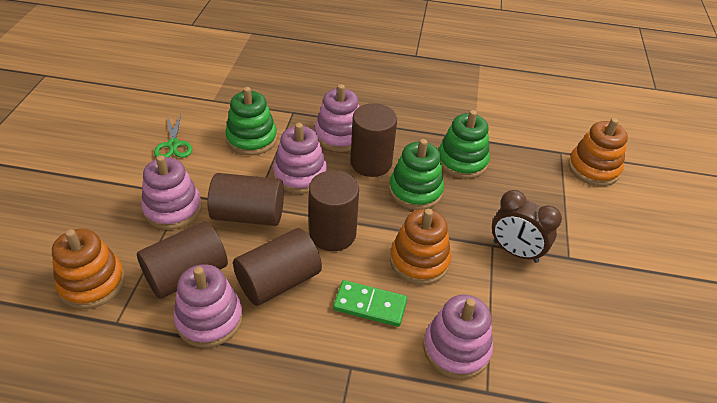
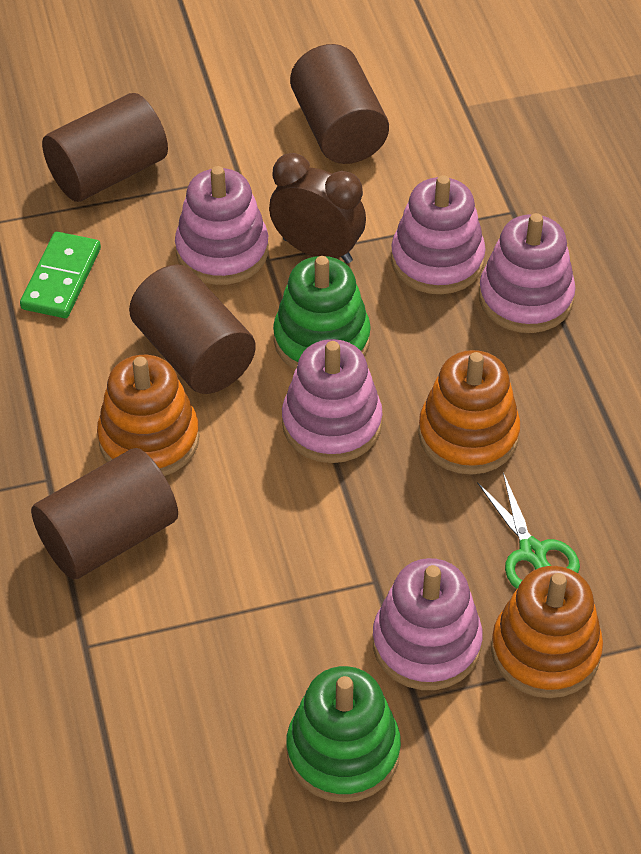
brown cylinder: [137,221,228,299] [207,173,284,226] [233,228,322,306] [309,170,359,251] [350,103,397,177] = 5 -> [31,448,178,579] [42,93,168,202] [129,264,256,394] [290,44,389,164] = 4
green stacking toy: [225,87,277,155] [389,139,444,210] [438,110,490,179] = 3 -> [273,256,371,370] [286,666,401,802] = 2

